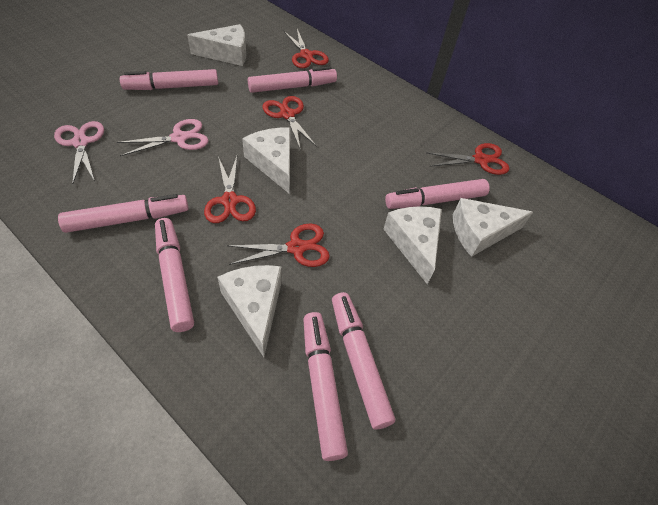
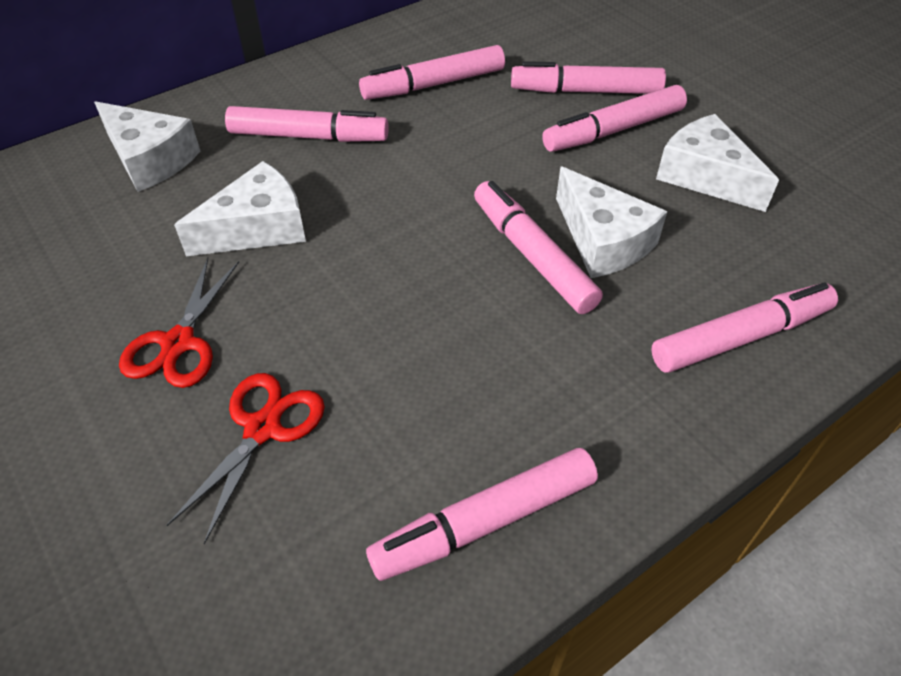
pink scissors: [54,121,104,185] [117,119,209,156] = 2 -> none = 0
red scissors: [204,156,256,223] [227,224,330,267] [263,96,317,148] [284,29,329,68] [426,143,509,175] = 5 -> [119,258,239,388] [166,373,325,544] = 2
white cheese: [187,24,246,66] [217,265,282,357] [242,127,290,193] [384,206,442,284] [453,198,533,257] = 5 -> [94,101,200,192] [174,161,306,256] [556,167,667,278] [656,114,779,212] = 4

